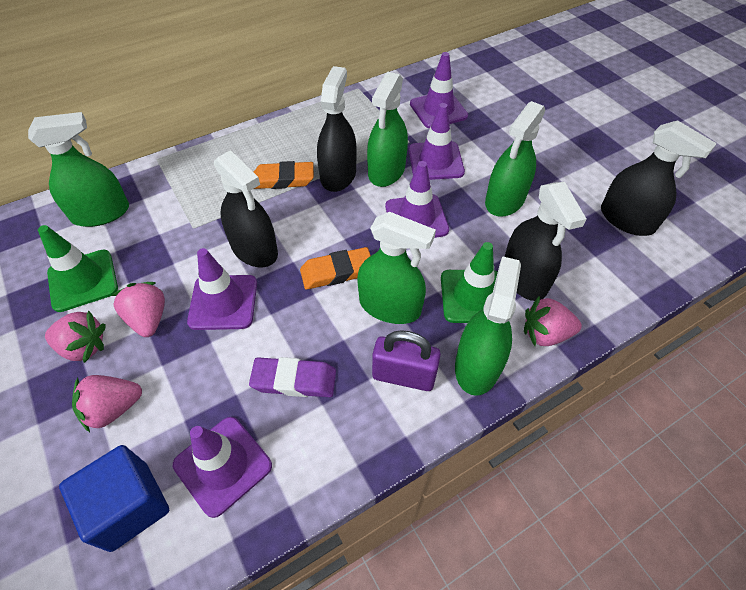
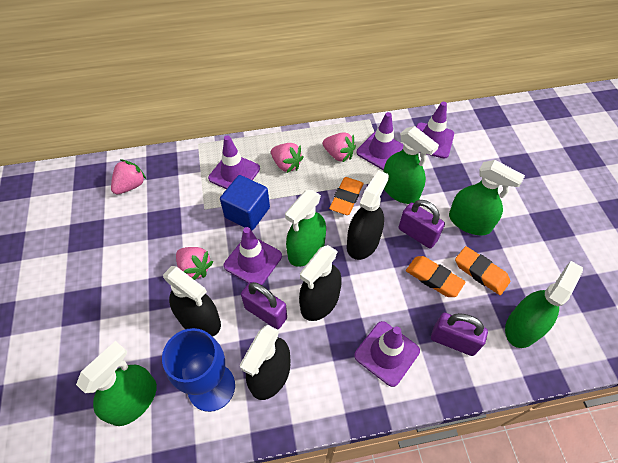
blue goblet: none = 0 -> [162,328,235,412] = 1
green traffic cone: [38,225,118,312] [441,242,498,323] = 2 -> none = 0
orange eraser: [254,161,314,189] [300,247,371,289] = 2 -> [329,177,363,215] [406,256,466,297] [455,246,510,295] = 3
purple eraser: [249,357,336,397] = 1 -> none = 0
purple padlock: [372,330,441,391] = 1 -> [241,282,287,329] [399,200,445,248] [431,313,488,356] = 3

